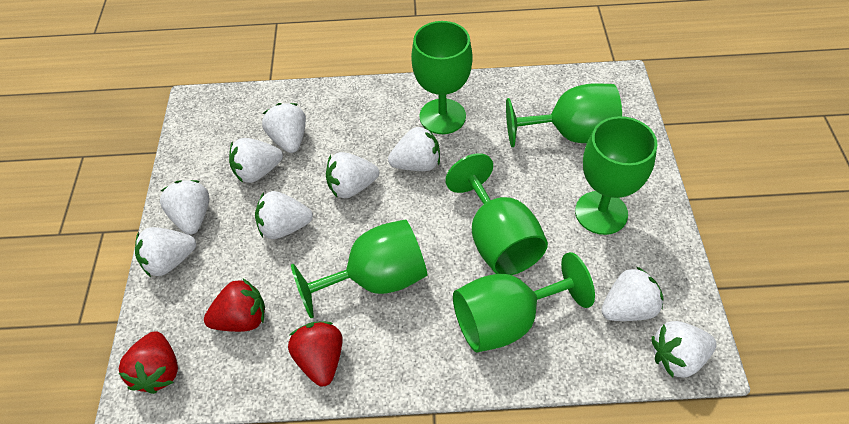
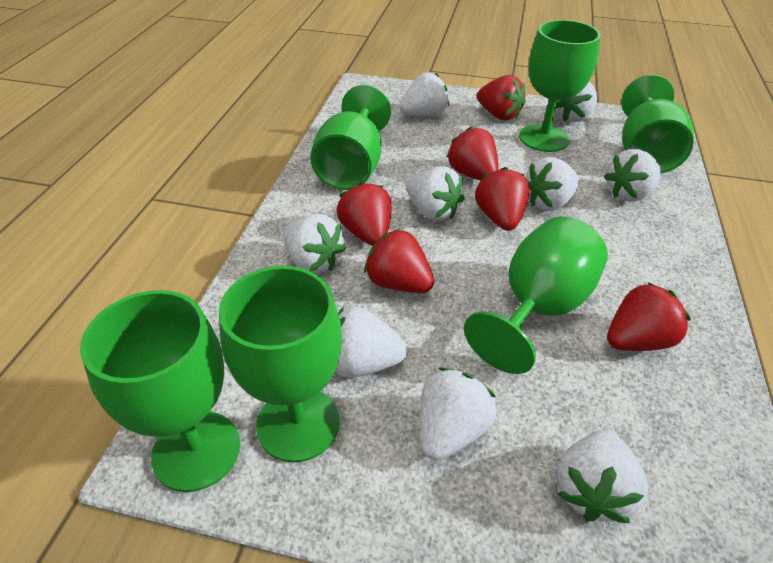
red strawberry: [119,331,178,394] [204,279,265,332] [288,321,342,387] = 3 -> [337,182,392,246] [364,229,434,293] [446,126,499,181] [475,167,530,231] [477,75,526,121] [607,282,691,351] = 6

